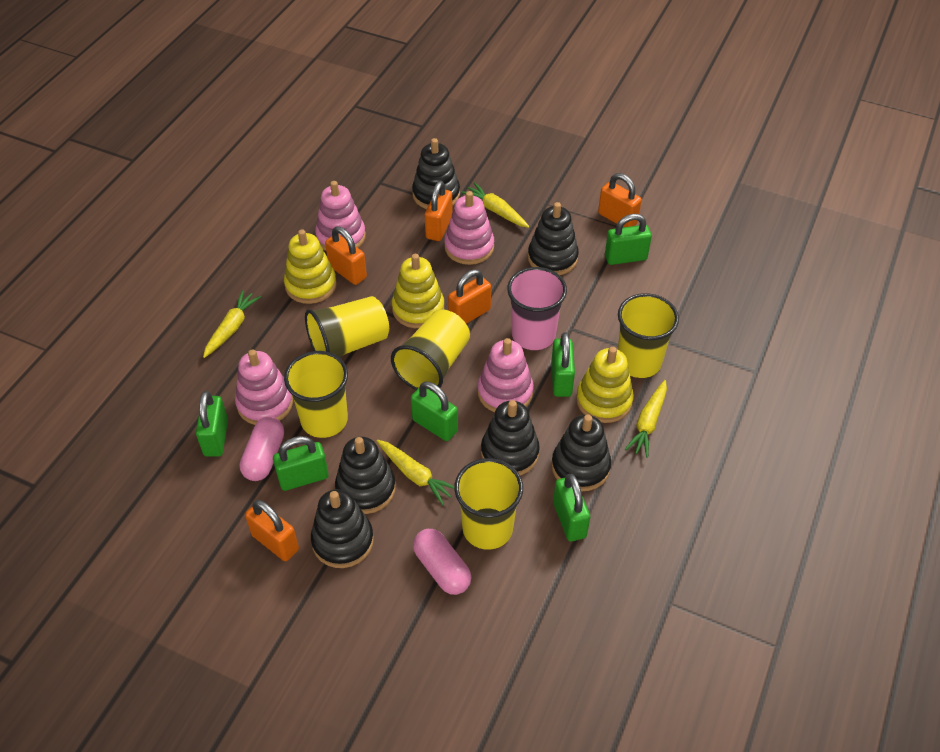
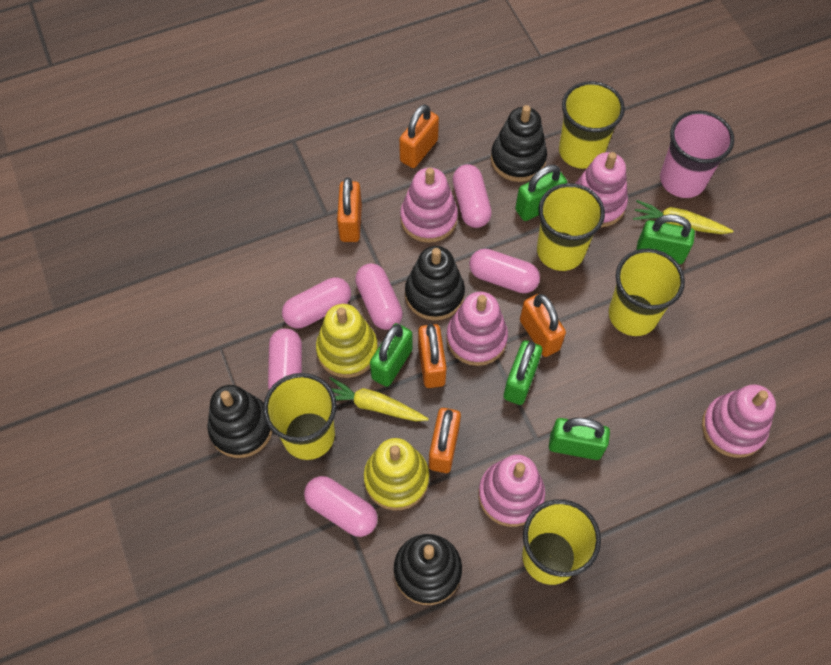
black stacking toy: [311,489,374,568] [335,437,396,514] [412,138,460,209] [481,400,540,476] [528,202,579,275] [551,415,611,491] = 6 -> [207,385,272,458] [394,534,462,605] [405,246,465,321] [491,105,547,182] = 4
green padlock: [196,391,228,457] [273,436,329,491] [411,381,458,441] [551,332,575,397] [553,474,590,542] [605,214,652,265] = 6 -> [370,323,412,387] [503,340,542,405] [515,165,567,221] [549,418,610,460] [636,214,695,264] = 5
pink capsule: [240,417,284,481] [413,529,471,595] = 2 -> [268,329,302,390] [282,277,351,328] [304,476,378,537] [355,263,403,330] [453,164,492,228] [469,249,540,293] = 6
pink stacking toy: [235,349,293,425] [315,181,366,251] [444,191,494,265] [477,338,534,412] = 4 -> [400,168,458,243] [446,292,508,366] [479,455,545,527] [575,152,628,227] [702,384,776,458] = 5
yellow carrot: [203,290,261,358] [377,440,455,505] [461,182,529,228] [625,380,667,458] = 4 -> [329,377,429,421] [633,200,734,234] = 2
yellow stacking toy: [284,229,337,304] [392,254,444,328] [576,347,634,423] = 3 -> [316,304,378,378] [364,438,429,510] = 2

